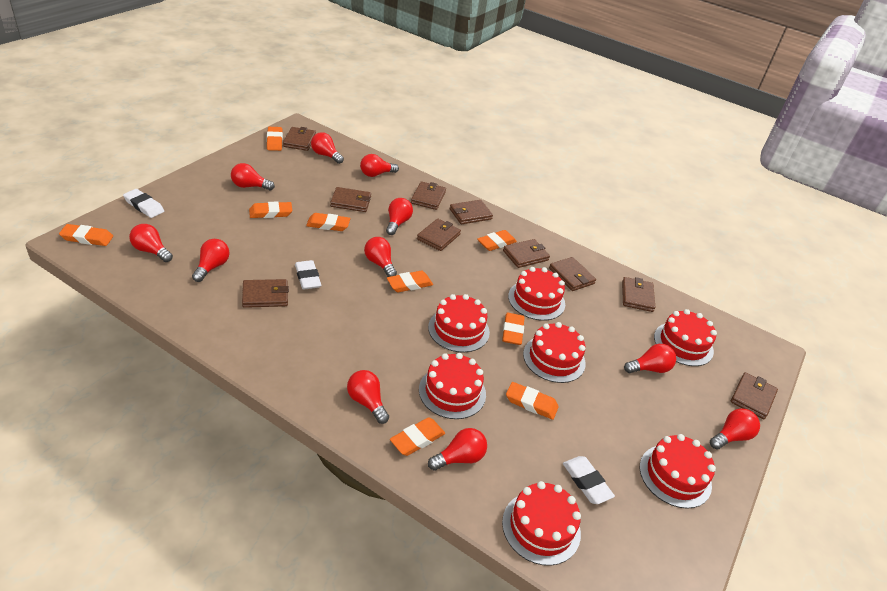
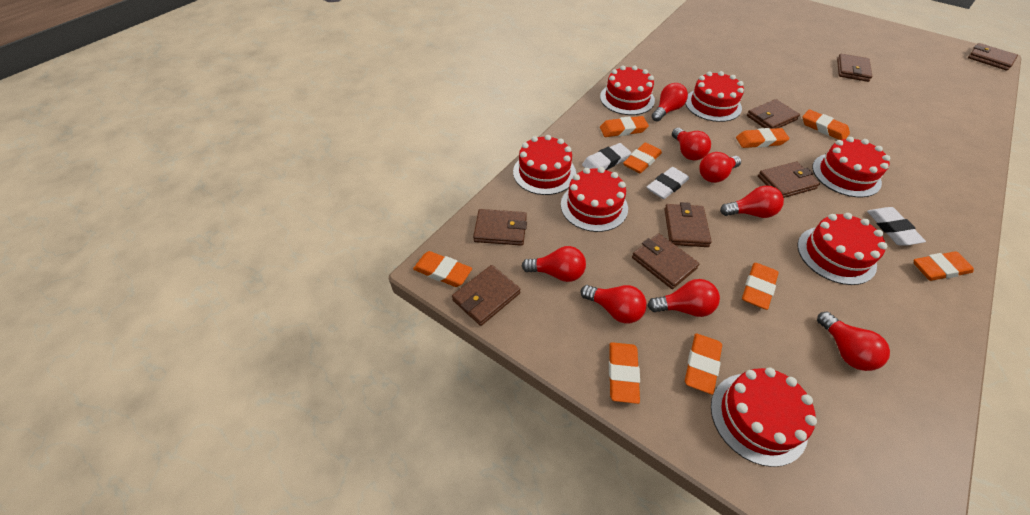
brown wallet: [242,279,289,308] [283,127,316,151] [330,187,371,212] [411,181,446,210] [417,219,461,251] [450,200,493,224] [503,239,550,268] [549,257,596,291] [622,277,655,312] [731,372,778,419] = 10 -> [452,265,520,326] [473,209,527,246] [632,233,699,289] [664,202,712,247] [747,99,800,129] [758,162,820,198] [837,54,872,82] [968,43,1018,71] = 8
red light bulb: [129,224,173,262] [192,239,230,282] [231,163,275,190] [311,132,344,164] [347,370,389,424] [360,154,399,177] [364,237,397,277] [386,198,413,235] [428,428,487,471] [624,344,676,373] [710,408,760,450] = 11 -> [522,246,586,282] [580,285,647,324] [648,279,720,317] [652,83,688,122] [672,128,711,161] [699,152,741,183] [720,185,784,218] [817,311,890,371] = 8

